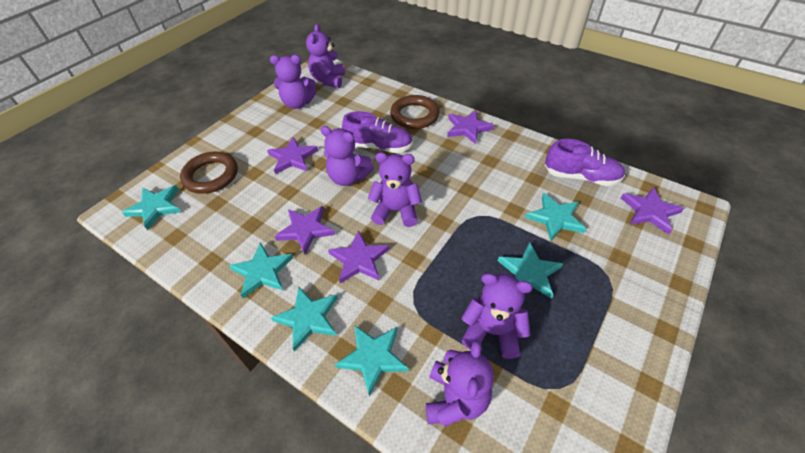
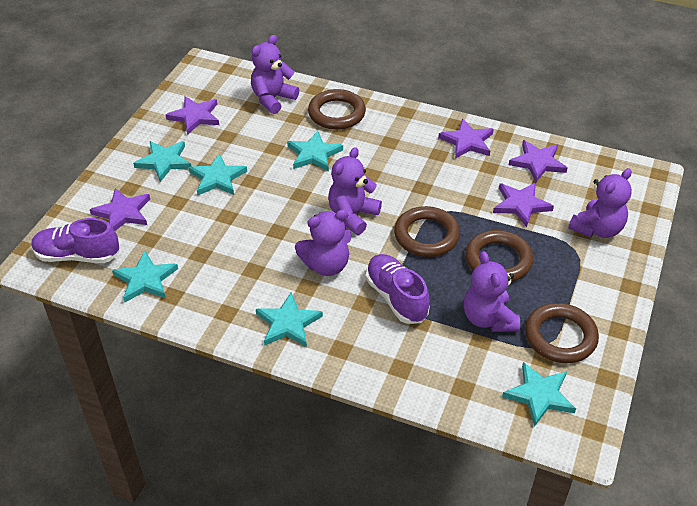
brown ring: [180,152,238,194] [390,95,439,129] = 2 -> [308,89,366,130] [394,206,460,257] [465,230,533,282] [525,303,599,363] = 4
purple teddy bear: [270,55,317,109] [306,24,345,88] [320,126,374,186] [367,152,422,227] [426,340,494,427] [461,273,533,359] = 6 -> [251,35,299,114] [295,210,352,276] [328,147,382,235] [464,251,520,332] [568,168,632,238] = 5

